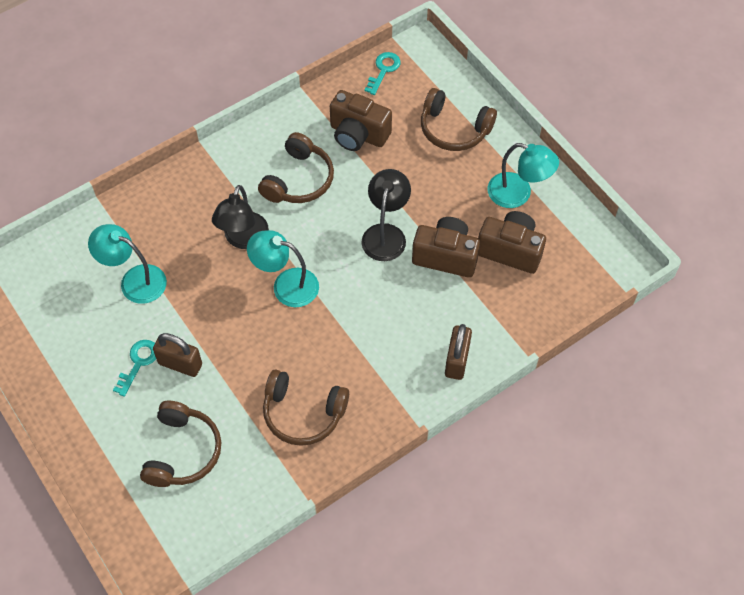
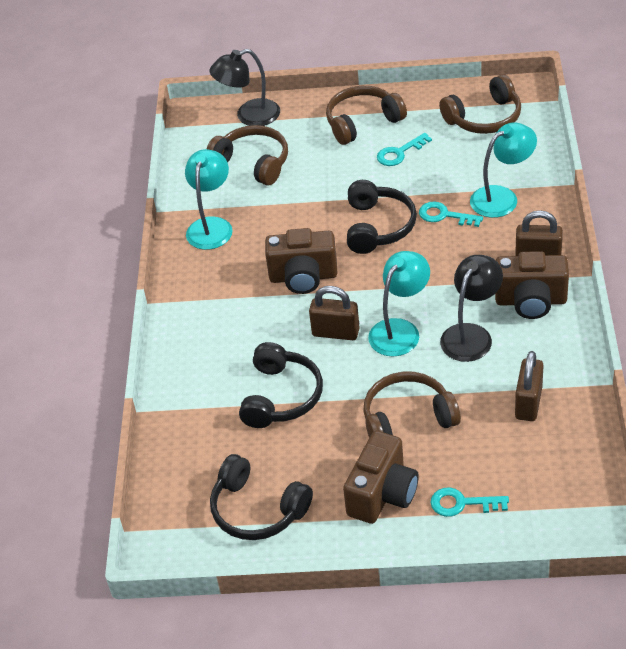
black headphones: none = 0 -> [210,454,313,540] [239,342,323,428] [347,180,417,254] = 3
brown padlock: [153,333,202,377] [445,324,472,380] = 2 -> [309,286,360,340] [515,210,563,256] [515,351,544,421] = 3
turquoise key: [113,340,156,397] [365,52,400,95] = 2 -> [377,133,432,166] [419,201,483,227] [430,487,509,517] = 3

